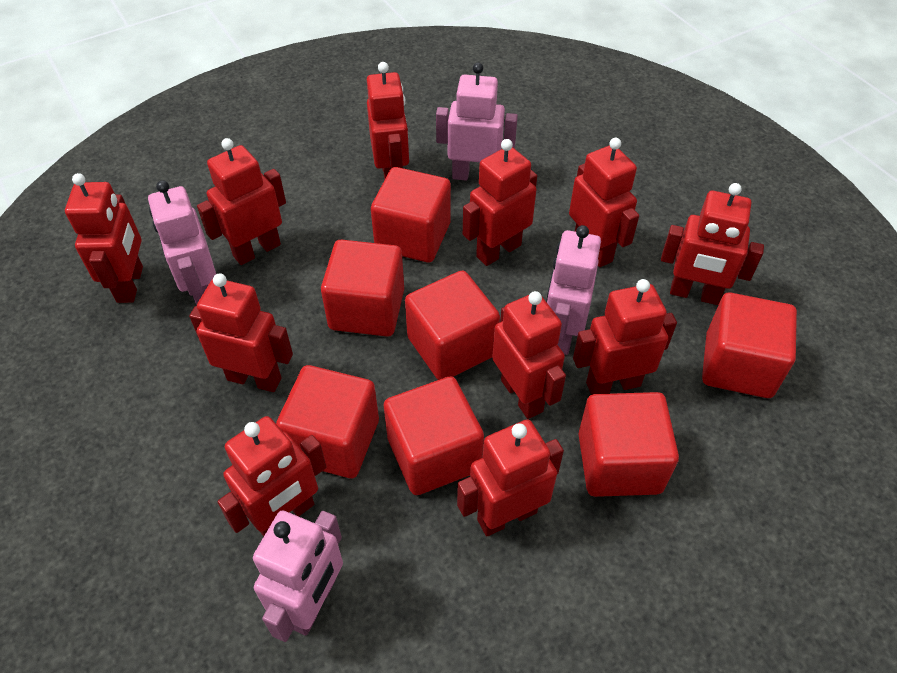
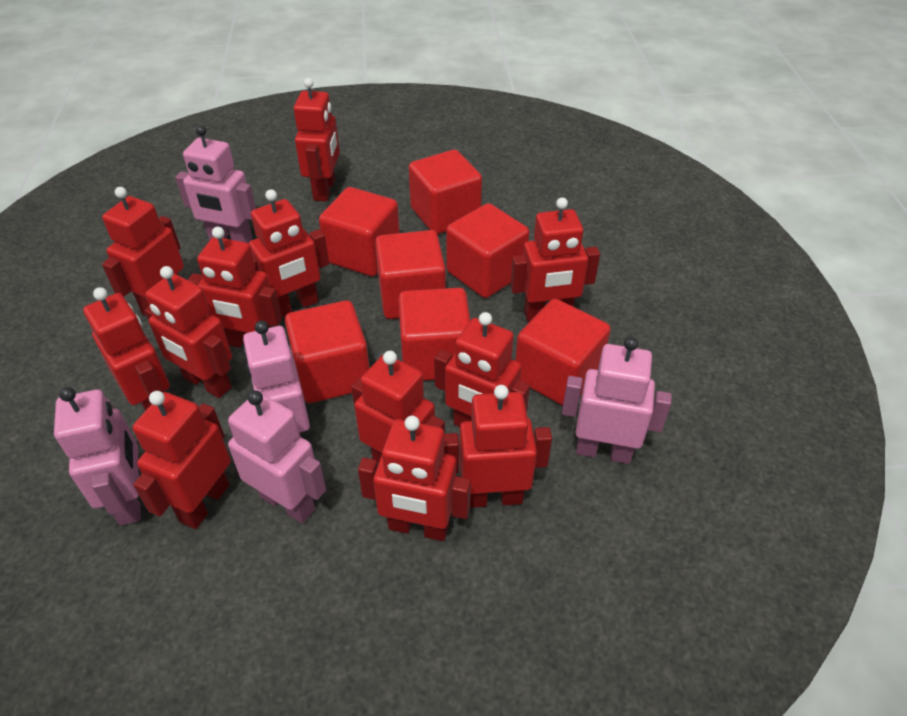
pink robot: [148,180,216,305] [253,510,343,642] [436,62,518,180] [546,225,601,355] = 4 -> [54,387,141,525] [175,125,256,243] [228,390,326,523] [243,321,310,437] [562,337,672,464] = 5
red robot: [65,173,143,303] [189,273,293,392] [197,138,286,265] [217,416,326,537] [367,62,409,180] [457,419,564,536] [463,139,537,266] [492,291,566,419] [569,138,639,267] [573,279,677,395] [661,183,764,305] = 11 -> [83,287,170,411] [102,187,184,316] [132,391,231,529] [145,266,232,398] [188,227,282,348] [249,189,329,317] [294,78,340,201] [351,351,445,463] [358,416,471,541] [434,312,530,427] [444,385,552,508] [511,197,600,322] = 12

